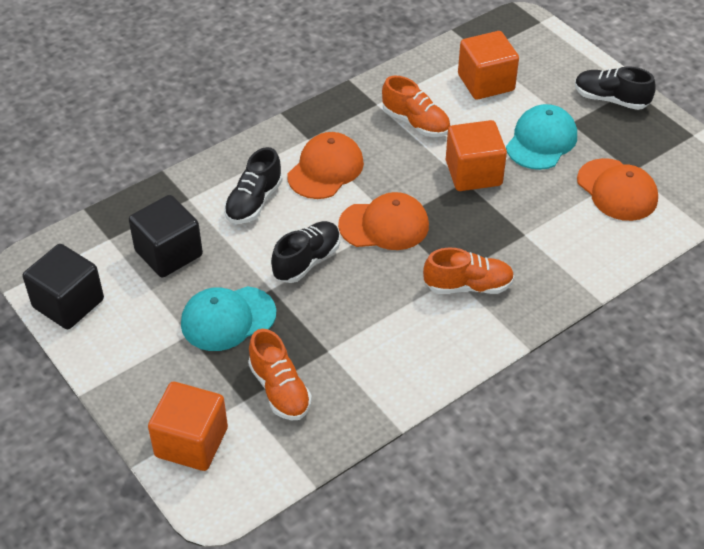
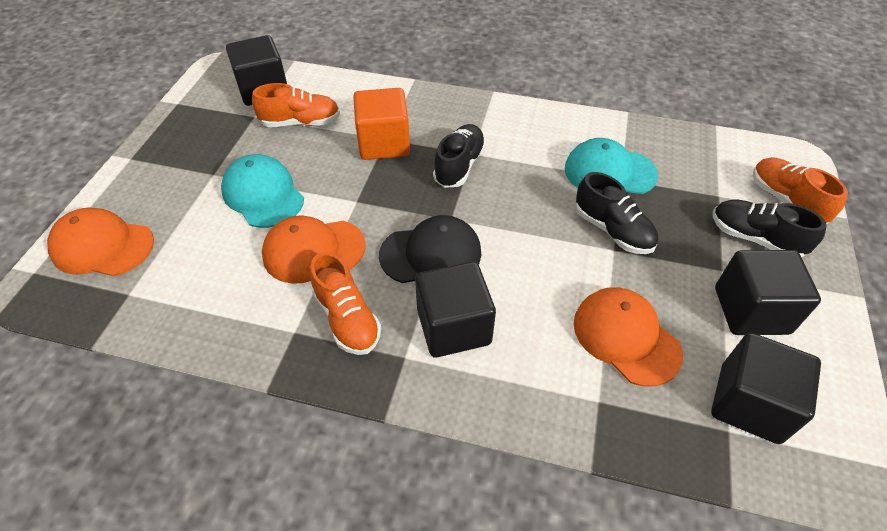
black cap: none = 0 -> [379,215,481,283] = 1
black cube: [23,244,104,329] [129,195,203,278] = 2 -> [226,35,287,106] [415,262,496,357] [711,333,821,444] [715,250,821,335] = 4
orange cube: [148,382,228,471] [446,120,507,191] [458,31,519,100] = 3 -> [353,88,410,160] = 1

